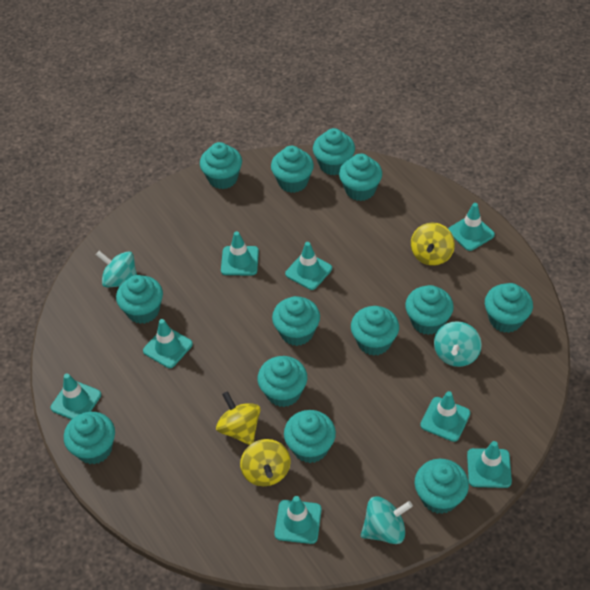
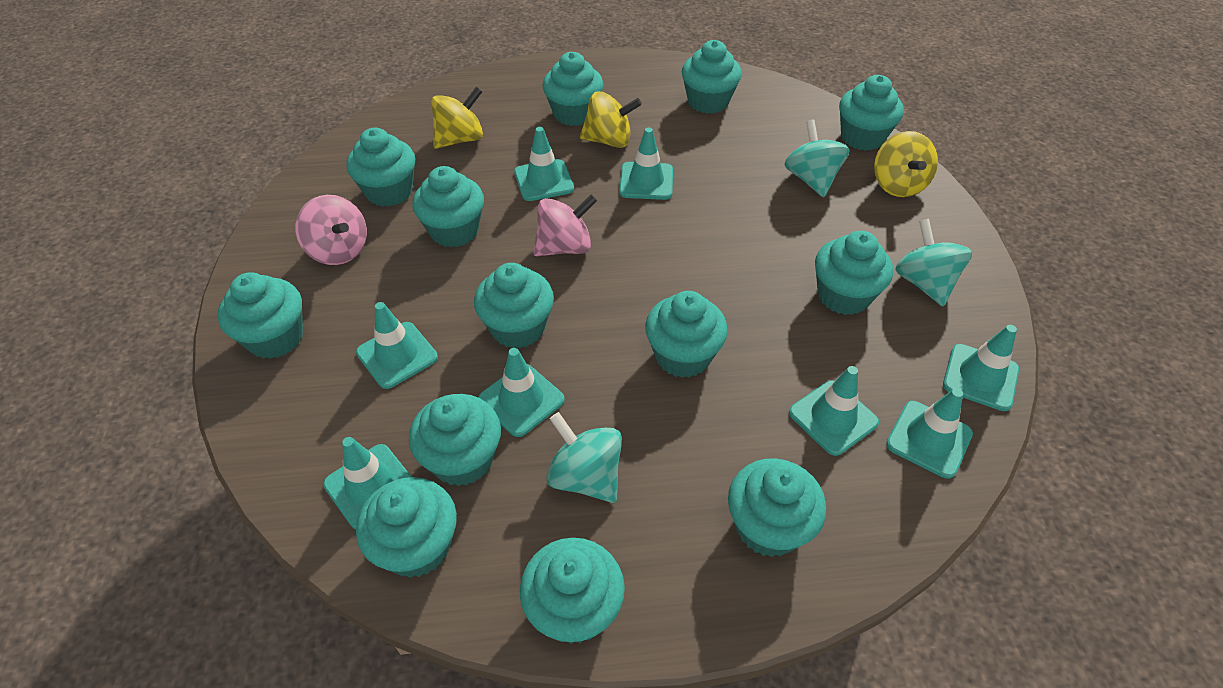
pink spinning top: none = 0 -> [295,195,367,265] [534,194,597,256] = 2

